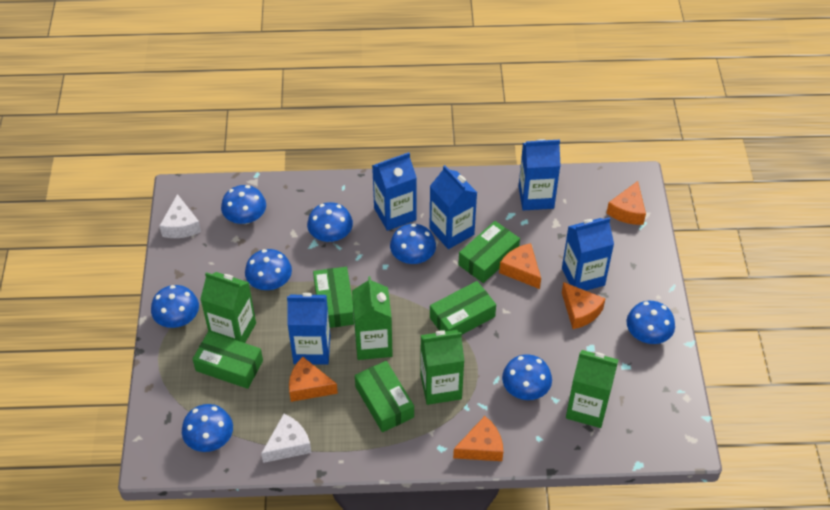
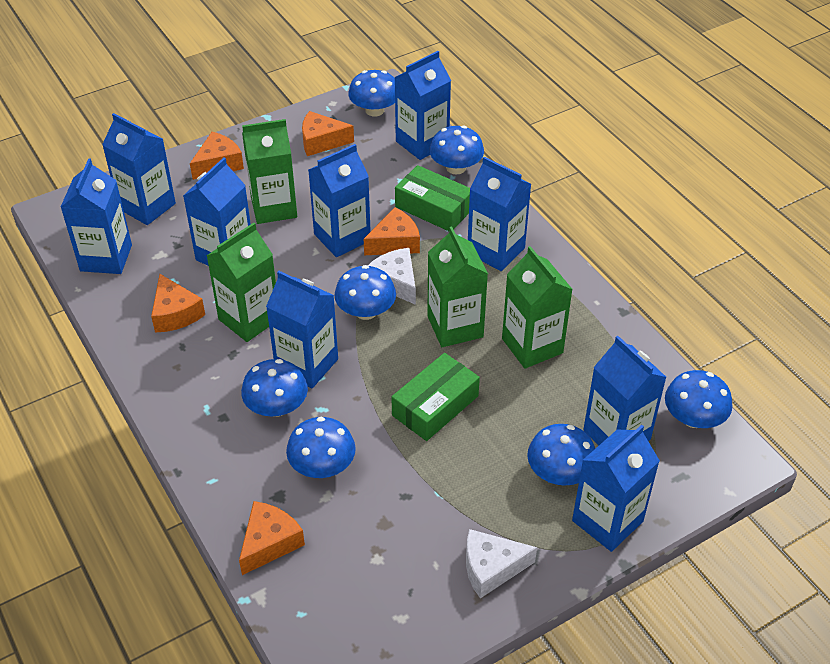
blue carton: [287,293,330,365] [372,152,417,231] [429,165,477,249] [519,139,560,210] [562,217,614,291] = 5 -> [61,159,132,274] [102,113,176,225] [183,157,251,266] [266,271,338,388] [308,144,371,257] [394,51,451,160] [468,157,531,271] [572,425,660,552] [583,336,666,445] = 9
blue mushroom: [151,285,199,328] [182,404,233,452] [221,185,266,224] [245,249,292,290] [307,202,353,242] [390,224,436,264] [502,354,552,400] [627,301,675,344] = 8 -> [241,359,308,417] [286,417,356,478] [334,265,396,320] [348,70,395,116] [429,125,484,174] [527,424,595,486] [665,370,732,428] = 7
green box: [193,331,263,389] [313,267,354,328] [355,361,414,432] [430,281,496,335] [458,221,520,283] = 5 -> [391,353,480,441] [395,165,470,231] = 2

